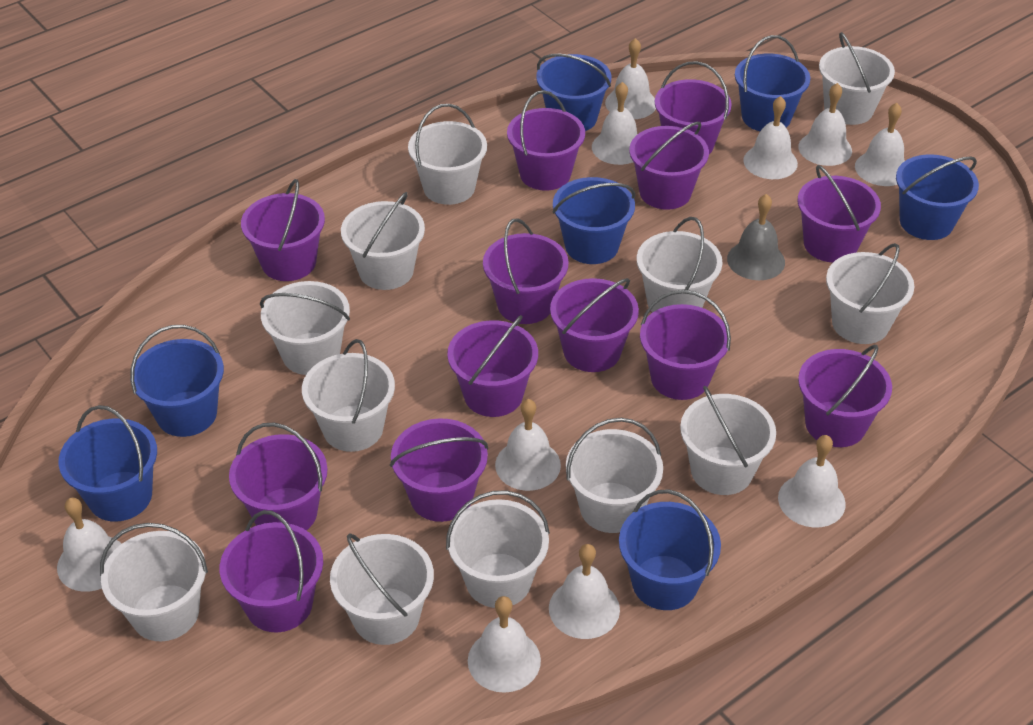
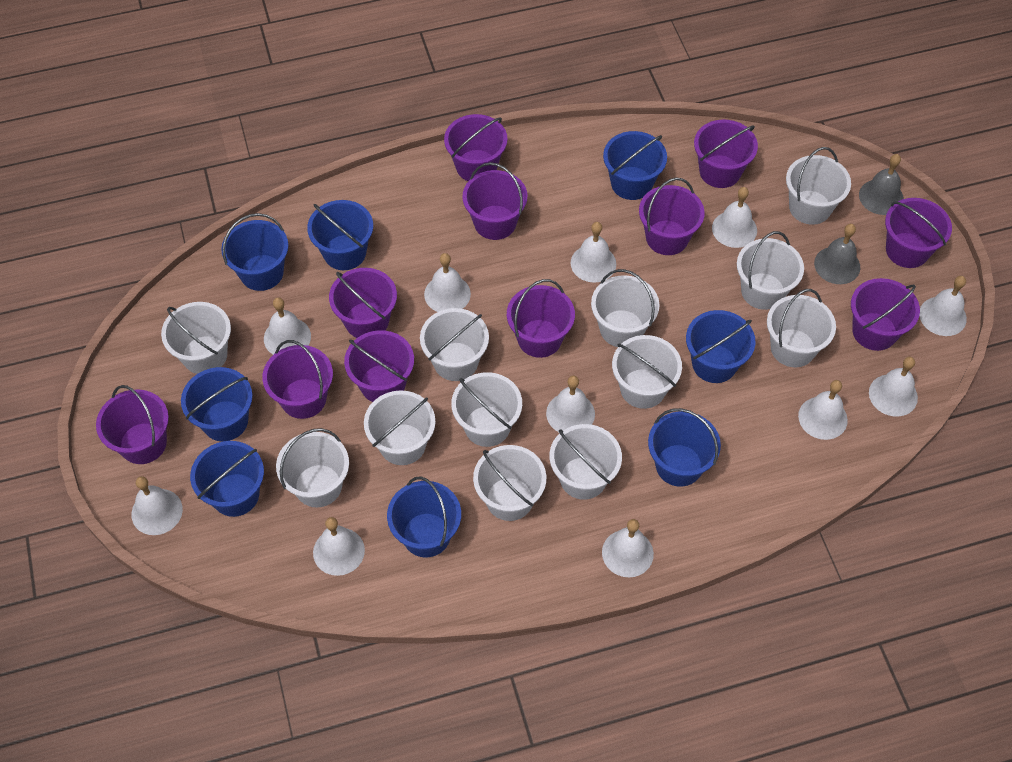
blue bucket: [59,405,157,522] [130,325,224,437] [536,54,611,131] [553,177,635,264] [619,489,721,610] [735,35,810,131] [896,154,979,240] = 7 -> [181,367,253,441] [190,441,264,517] [221,213,288,291] [307,200,373,270] [387,477,461,557] [603,131,667,200] [648,408,721,487] [686,310,756,383] = 8
grey bell: [727,194,785,280] = 1 -> [814,224,860,284] [859,154,904,215] = 2
purple bucket: [220,510,323,632] [229,423,328,531] [241,179,325,281] [390,418,488,522] [447,315,538,417] [483,218,569,324] [507,90,585,191] [550,278,639,372] [629,122,709,210] [640,290,731,400] [655,61,732,154] [798,165,881,263] [798,345,892,447] = 13 -> [96,385,169,464] [262,340,333,419] [329,268,397,338] [344,330,414,402] [444,114,507,181] [463,162,527,240] [507,279,575,358] [639,178,705,255] [694,119,758,188] [851,278,920,351] [885,198,952,268] = 11
white bell: [57,498,122,592] [468,596,541,693] [495,399,561,491] [549,544,620,639] [592,82,638,165] [605,38,656,119] [743,96,798,179] [778,435,846,528] [798,83,852,166] [855,103,905,186] = 10 -> [131,476,183,535] [264,297,311,355] [313,517,365,576] [424,253,471,312] [546,375,595,432] [571,222,616,283] [602,519,654,577] [712,187,757,248] [798,380,848,440] [869,357,918,417] [919,276,967,336] = 11

